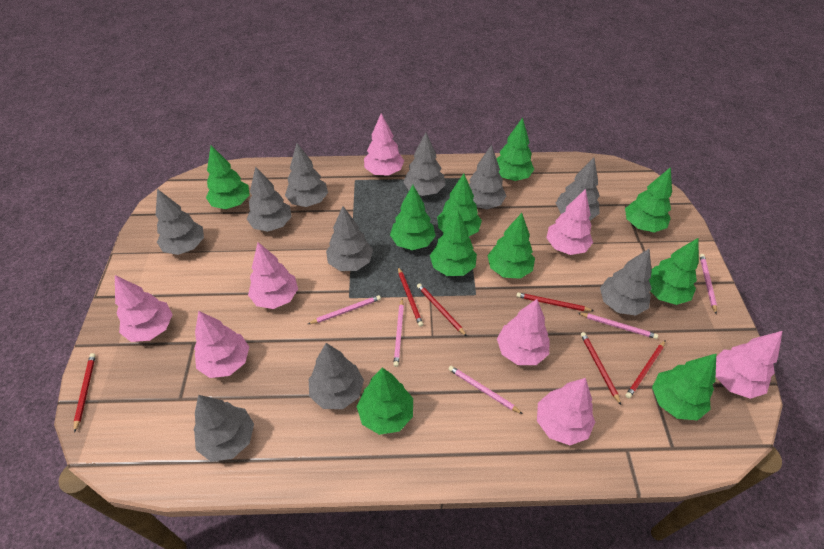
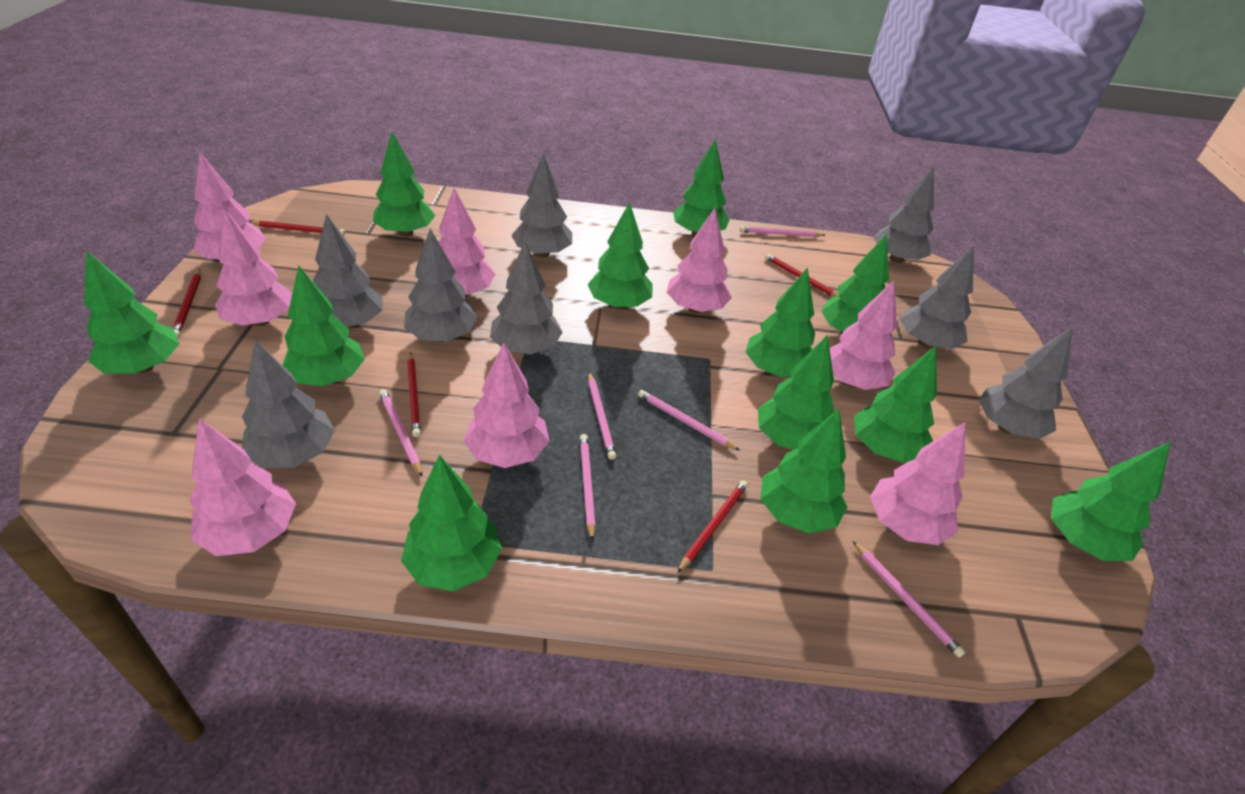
green tree: [206,145,250,209] [357,367,413,435] [390,185,436,250] [430,211,477,276] [437,174,482,237] [487,213,535,279] [496,118,535,181] [625,167,672,233] [649,238,699,305] [652,354,716,420] = 10 -> [84,250,180,374] [283,265,365,386] [373,132,435,237] [401,455,502,591] [588,202,653,309] [673,140,730,237] [745,268,815,377] [758,335,834,450] [760,409,847,533] [821,234,889,334] [854,346,937,463] [1051,441,1171,561] = 12
grey tree: [156,189,204,255] [194,395,254,461] [247,166,292,232] [285,143,328,207] [309,343,364,409] [326,206,373,271] [403,132,445,196] [469,145,506,209] [556,157,600,220] [600,249,652,315] = 10 -> [242,340,335,468] [313,214,383,329] [404,229,478,342] [490,242,563,355] [511,153,572,258] [873,167,934,263] [900,245,974,349] [979,327,1073,439] = 8
pink pencil: [308,295,381,324] [393,299,404,367] [448,366,523,414] [578,313,658,339] [700,254,717,314] = 5 -> [379,389,422,477] [580,434,596,542] [588,372,616,460] [638,390,740,451] [740,226,825,237] [852,540,965,658] = 6
red pencil: [74,353,96,433] [398,267,423,327] [417,283,467,336] [516,292,594,311] [581,332,621,405] [626,340,665,398] = 6 -> [172,269,201,337] [250,220,345,235] [407,352,421,437] [677,480,748,573] [765,254,838,297] = 5

